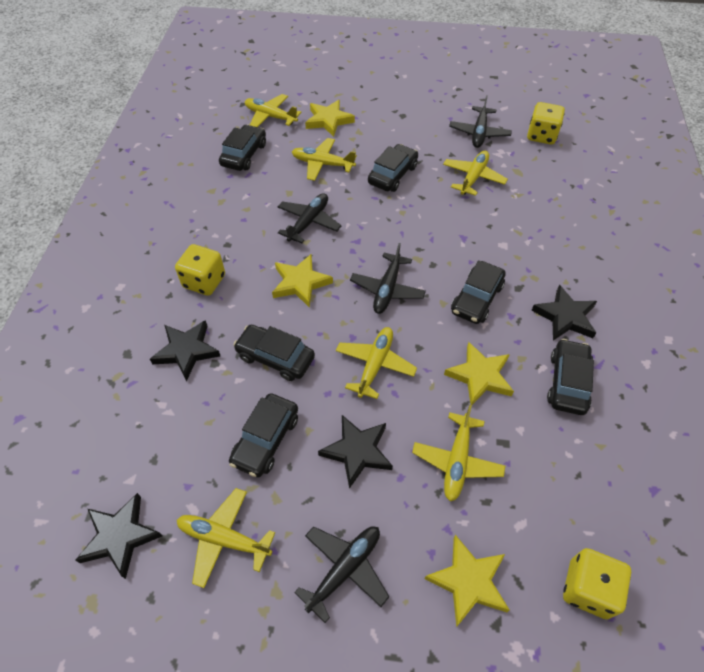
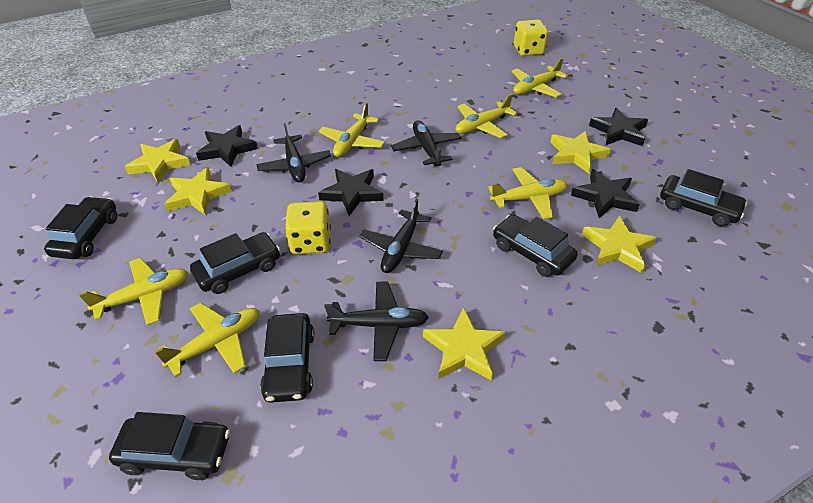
yellow dice: [175,244,225,296] [527,102,565,145] [563,548,631,619] = 3 -> [285,201,331,254] [514,19,548,56] = 2
yellow star: [272,254,333,308] [305,100,355,137] [425,535,509,627] [444,342,514,405] = 4 -> [125,139,191,183] [164,167,232,215] [423,307,506,381] [550,131,611,174] [582,215,657,273] = 5

